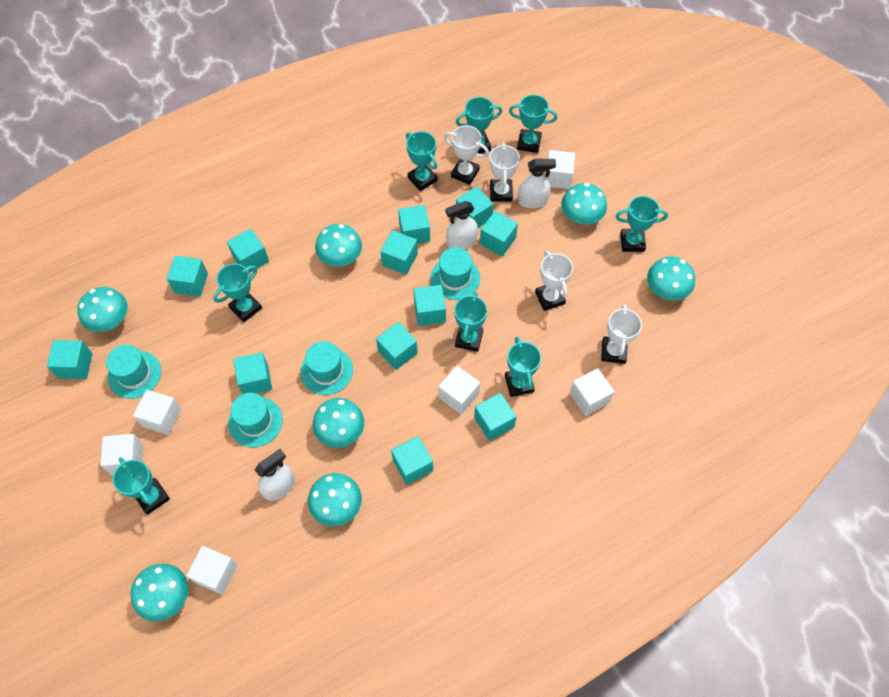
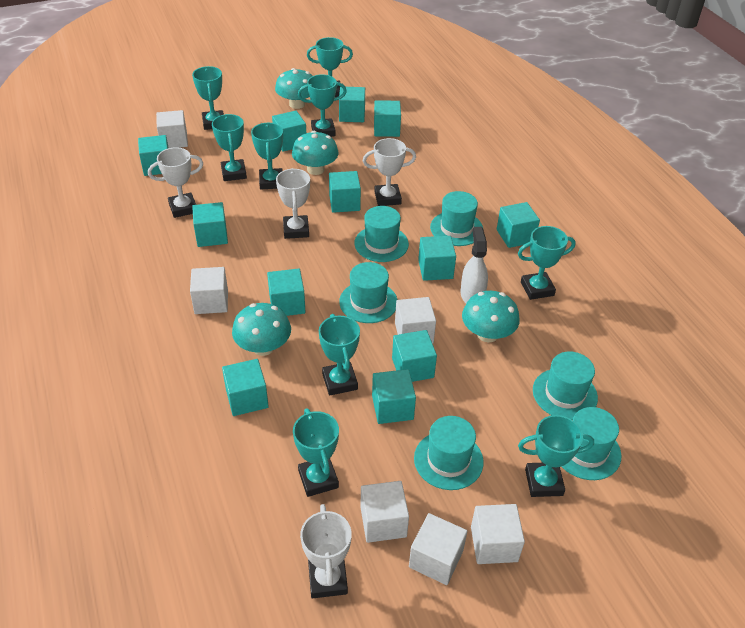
turquoise hat: [106,345,161,399] [228,393,283,447] [300,341,353,395] [430,247,480,300] = 4 -> [339,262,398,323] [354,206,409,262] [414,416,484,490] [430,191,483,246] [533,352,598,420] [561,407,621,480] = 6
turquoise mushroom: [77,287,128,332] [131,564,188,621] [308,473,362,526] [313,398,364,448] [315,224,362,267] [561,183,607,224] [647,256,695,301] = 7 -> [232,303,291,356] [275,68,312,109] [292,131,338,175] [462,291,520,342] = 4
turquoise trophy: [113,458,170,515] [213,264,262,322] [406,131,437,191] [454,291,487,352] [456,97,502,154] [505,337,541,397] [509,95,557,153] [615,196,668,252] = 8 -> [192,66,224,130] [212,114,247,181] [251,123,283,189] [293,408,339,497] [298,74,347,137] [307,37,353,97] [319,314,360,396] [518,226,576,300] [518,415,594,497] = 9
white spray bottle: [255,449,295,501] [445,201,478,250] [518,159,556,208] = 3 -> [460,227,488,303] = 1

